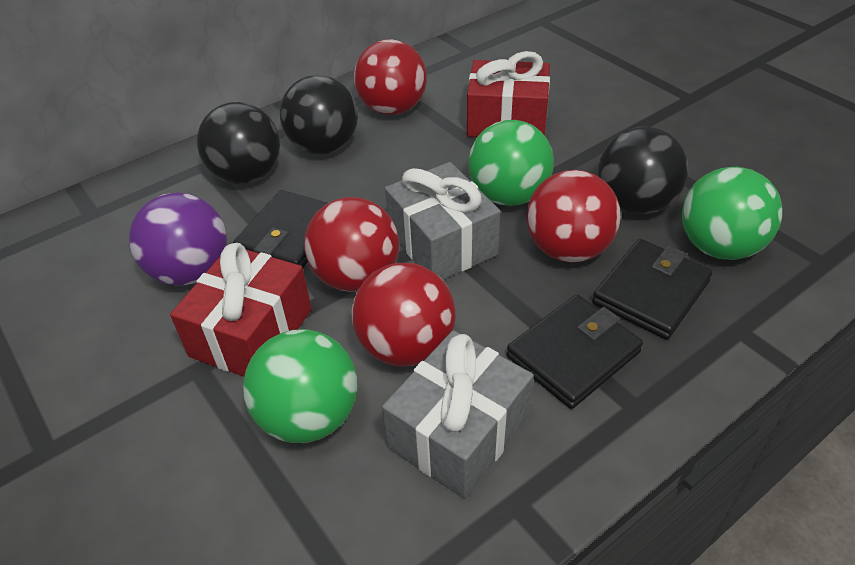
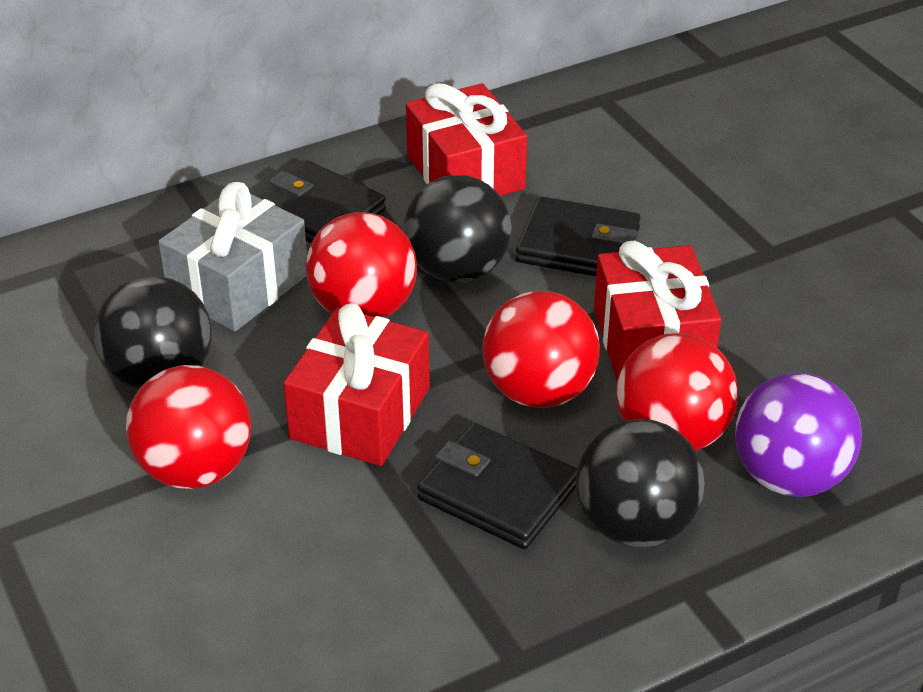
green ball: [243,329,358,443] [469,120,554,206] [682,167,783,260] = 3 -> none = 0
grey gift: [382,330,534,499] [385,162,501,280] = 2 -> [158,182,307,332] = 1
red gift: [170,243,312,376] [467,51,550,137] = 2 -> [283,303,430,466] [406,83,527,196] [594,241,721,381] = 3

